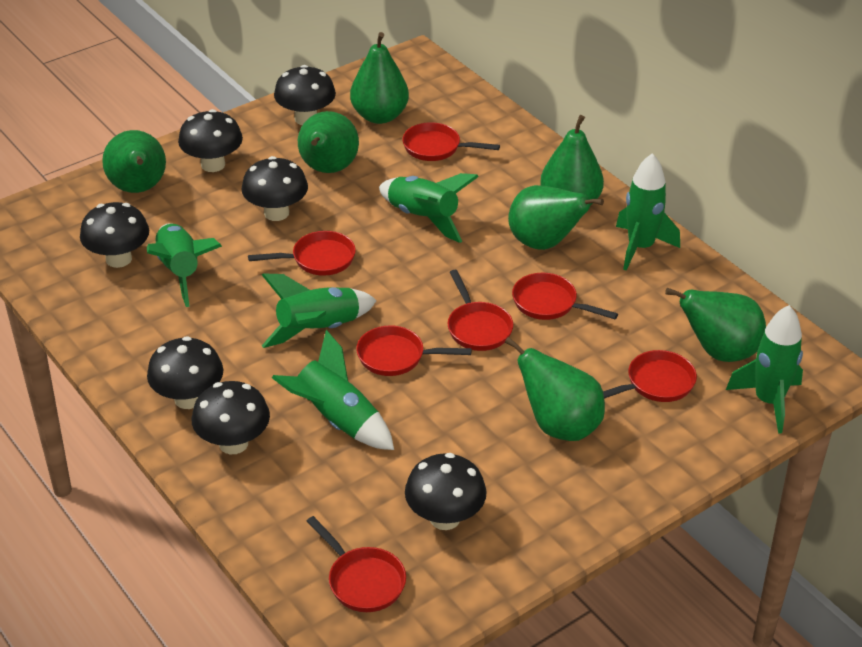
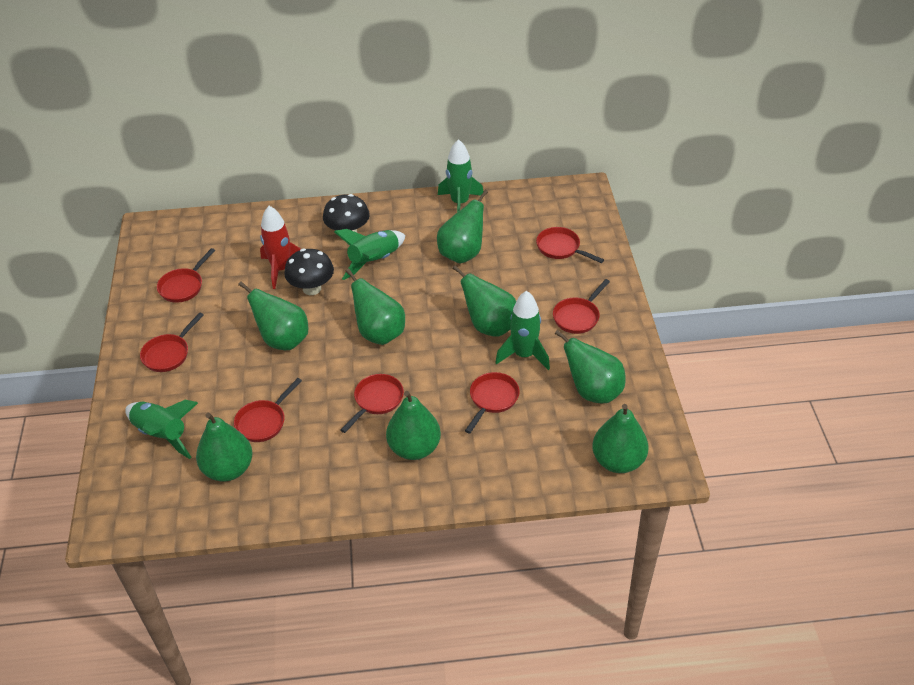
black mushroom: [80,202,149,268] [147,336,223,409] [178,109,243,172] [192,381,270,454] [241,156,308,221] [274,65,336,125] [405,453,487,530] = 7 -> [284,249,334,295] [323,194,370,232] = 2
green pear: [102,130,166,193] [298,111,359,173] [350,32,409,124] [505,337,605,441] [508,185,604,250] [540,115,604,206] [665,288,766,362] = 7 -> [196,413,253,482] [238,281,308,350] [345,268,405,345] [386,391,441,460] [437,190,488,264] [453,265,516,337] [555,330,625,403] [592,404,648,473] = 8
green rocket: [147,224,222,307] [262,273,377,348] [272,330,394,450] [379,173,479,243] [616,153,680,271] [726,305,803,434] = 6 -> [125,400,198,459] [334,229,405,280] [438,139,483,212] [495,291,550,370] = 4
red rocket: none = 0 -> [260,206,301,289] = 1

